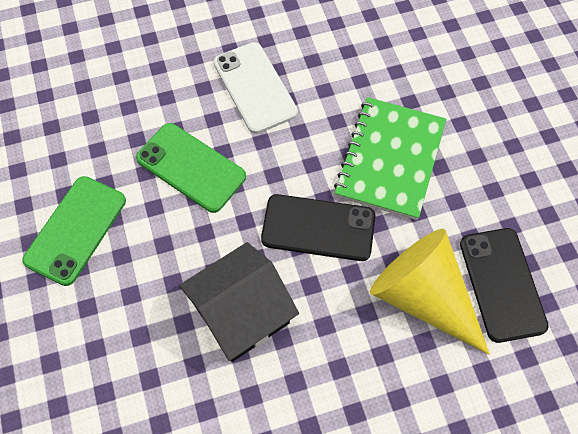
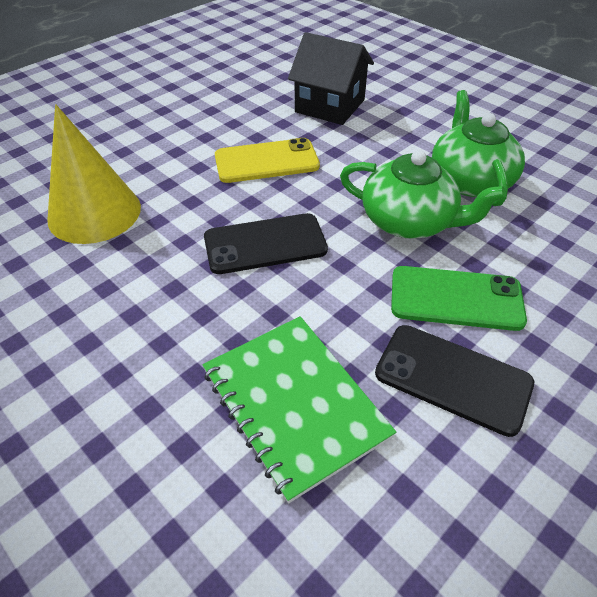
green phone: [22,176,126,286] [136,123,246,213] = 2 -> [391,266,527,331] = 1
green teapot: none = 0 -> [340,150,506,239] [432,90,525,206] = 2
white phone: [214,42,298,134] = 1 -> none = 0
yellow phone: none = 0 -> [215,138,320,183] = 1

